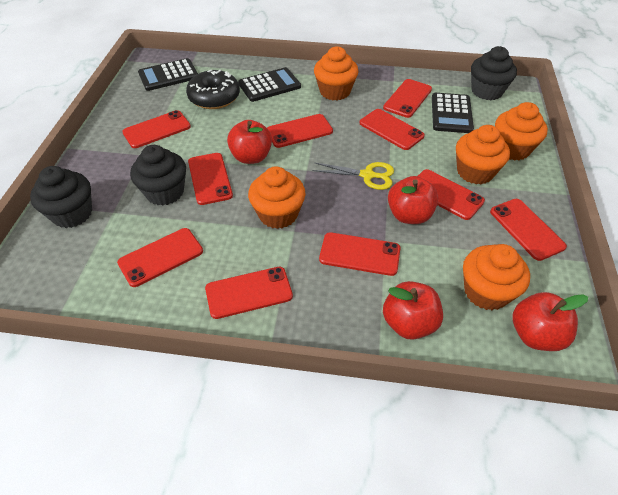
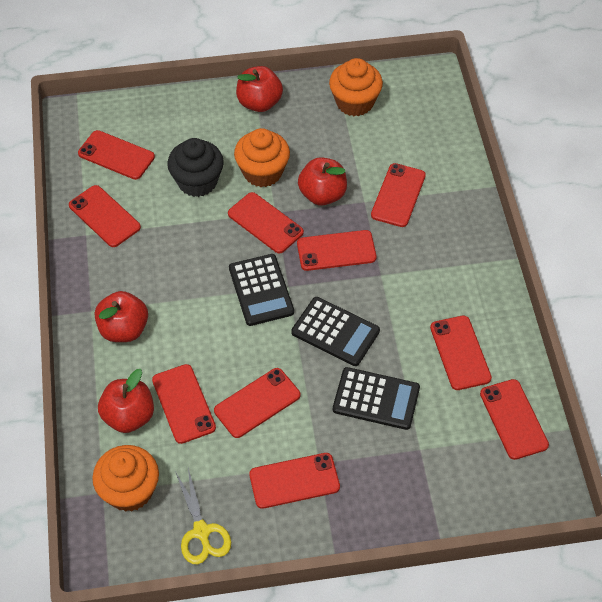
black cupcake: [30,166,92,228] [130,145,186,206] [471,46,517,100] = 3 -> [167,138,224,197] = 1
black donut: [186,69,240,109] = 1 -> none = 0
orange cupcake: [248,166,306,229] [314,47,359,100] [456,125,510,184] [463,244,530,310] [495,102,548,160] = 5 -> [92,445,159,512] [234,128,290,187] [329,58,383,116] = 3

